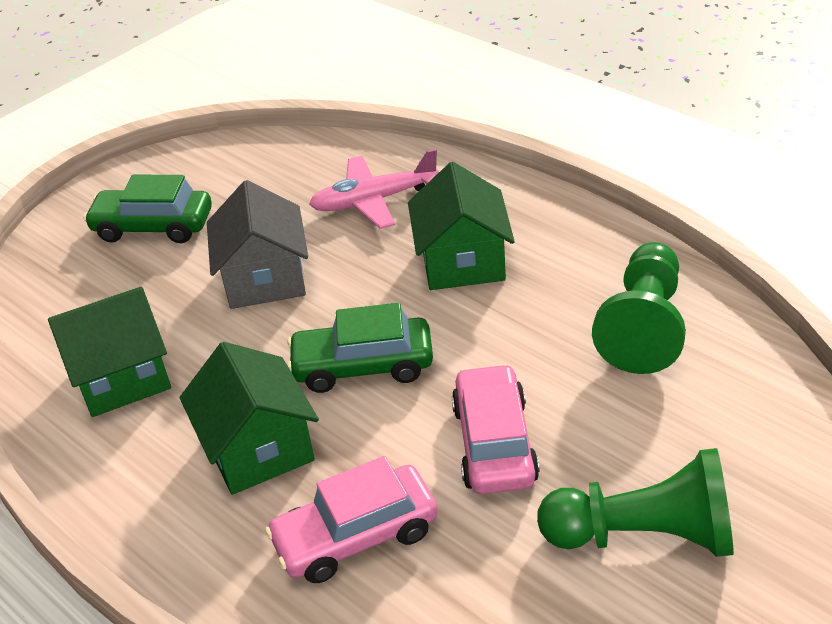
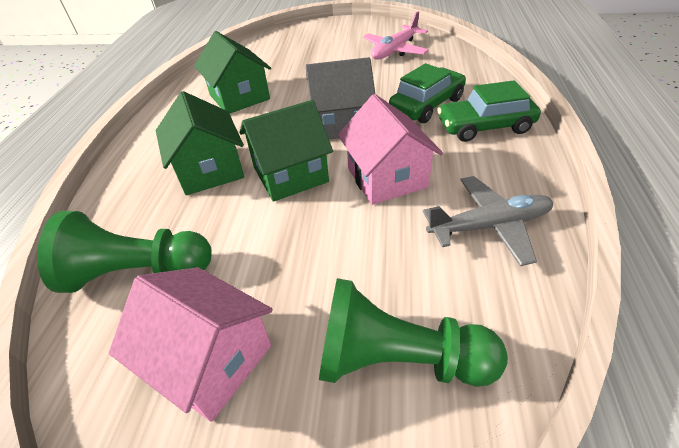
grey plane: none = 0 -> [423,176,553,266] = 1
pink car: [265,456,438,583] [452,364,540,494] = 2 -> none = 0
pink house: none = 0 -> [109,267,273,422] [338,94,443,205] = 2

